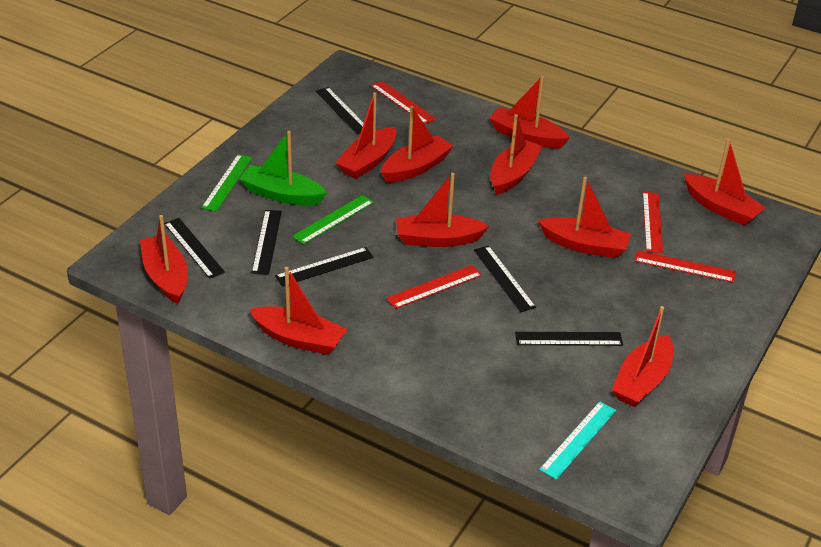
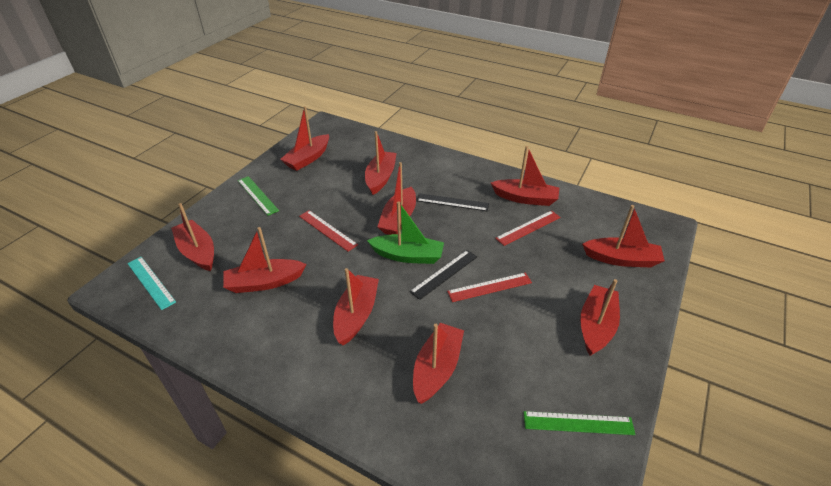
black ruler: [164,218,225,279] [252,210,282,275] [275,247,374,287] [316,87,364,134] [474,246,536,312] [515,332,623,346] = 6 -> [409,250,477,300] [416,193,489,211] = 2
red ruler: [371,81,436,124] [387,265,482,309] [634,250,736,283] [643,192,663,253] = 4 -> [299,210,358,252] [447,273,532,302] [495,210,561,246] = 3

